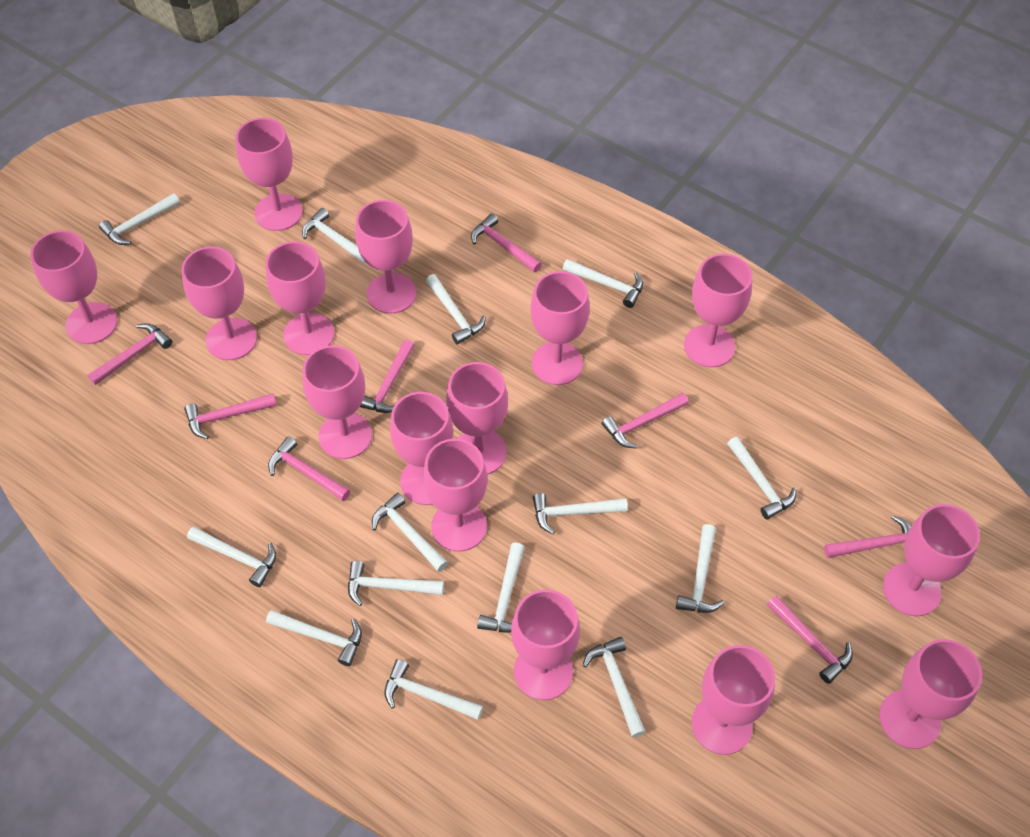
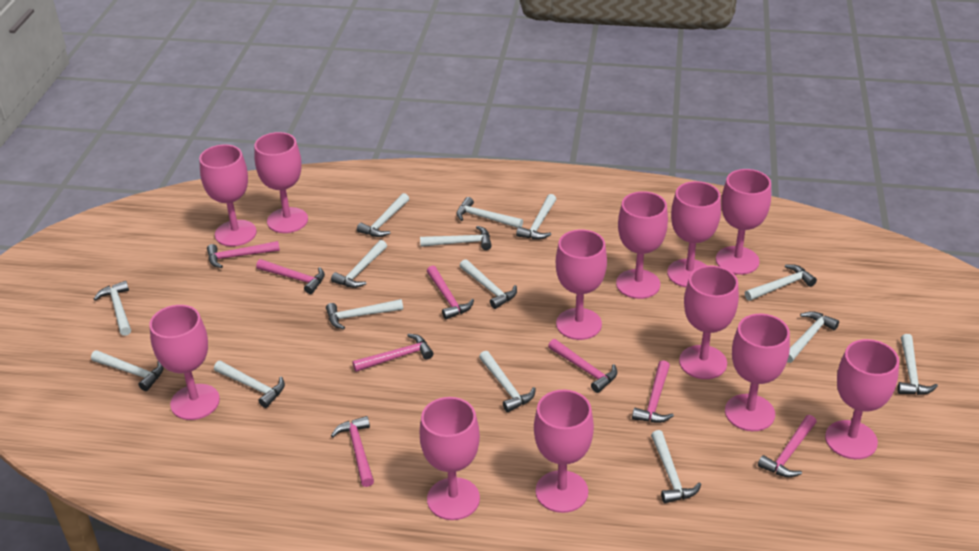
pink goblet: [30,230,117,344] [181,246,257,360] [236,118,302,231] [265,241,334,355] [303,345,372,459] [355,200,417,314] [390,392,453,505] [423,439,488,552] [446,362,508,475] [511,589,580,700] [530,271,590,385] [684,253,752,367] [691,645,775,755] [879,639,982,749] [883,504,980,616] = 15 -> [149,305,220,420] [199,144,257,246] [254,132,308,233] [420,397,480,520] [534,390,594,513] [556,229,607,340] [616,191,668,299] [667,181,721,287] [679,266,739,379] [716,169,771,275] [725,314,790,431] [825,339,899,459] = 12
white hammer: [99,193,180,245] [187,527,276,587] [266,610,362,666] [302,208,367,265] [348,561,444,606] [372,493,448,572] [384,659,483,720] [426,274,486,344] [477,543,524,633] [533,493,628,534] [563,259,643,308] [583,637,646,738] [676,524,724,613] [727,437,796,520] = 14 -> [91,350,164,391] [94,281,131,336] [214,361,285,408] [326,299,403,329] [331,240,387,288] [357,193,409,237] [420,226,492,250] [456,197,523,228] [460,259,517,309] [479,351,536,412] [516,194,556,240] [651,430,701,503] [745,264,817,301] [787,311,839,363] [897,334,938,395] = 15

